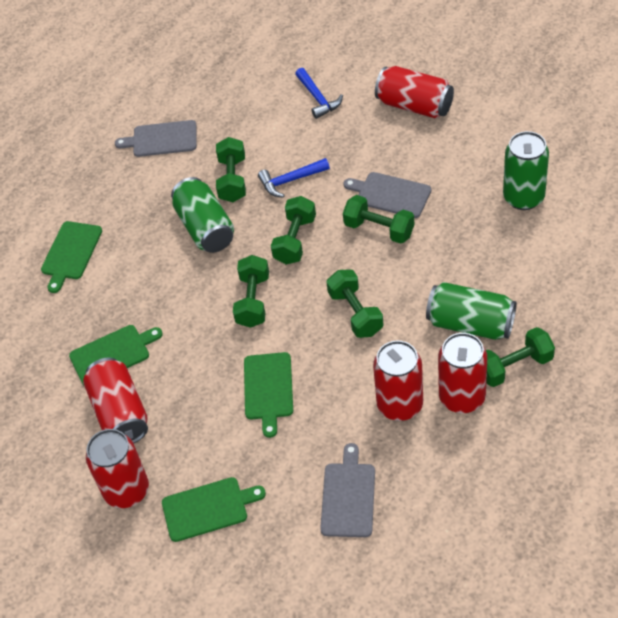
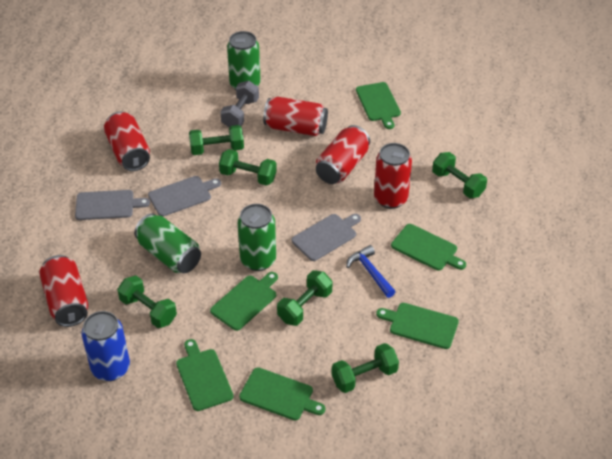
blue can: none = 0 -> [81,311,130,381] = 1
blue hammer: [258,158,330,198] [295,68,343,119] = 2 -> [346,245,395,298] = 1
green cutting board: [41,221,102,293] [69,325,163,385] [162,477,266,542] [244,352,293,438] = 4 -> [176,339,234,411] [210,272,278,331] [239,367,325,421] [356,82,401,129] [376,303,459,349] [391,224,466,271] = 6
grey dumbbell: none = 0 -> [220,81,259,127] = 1

